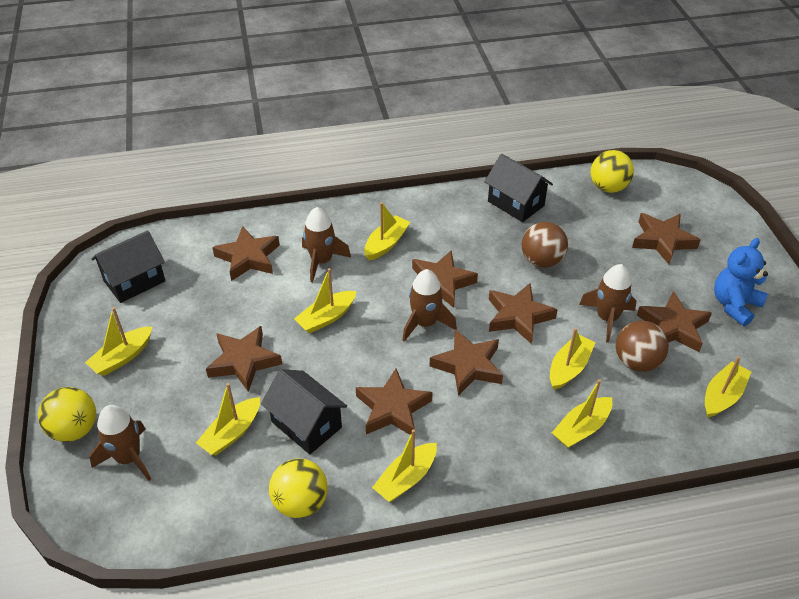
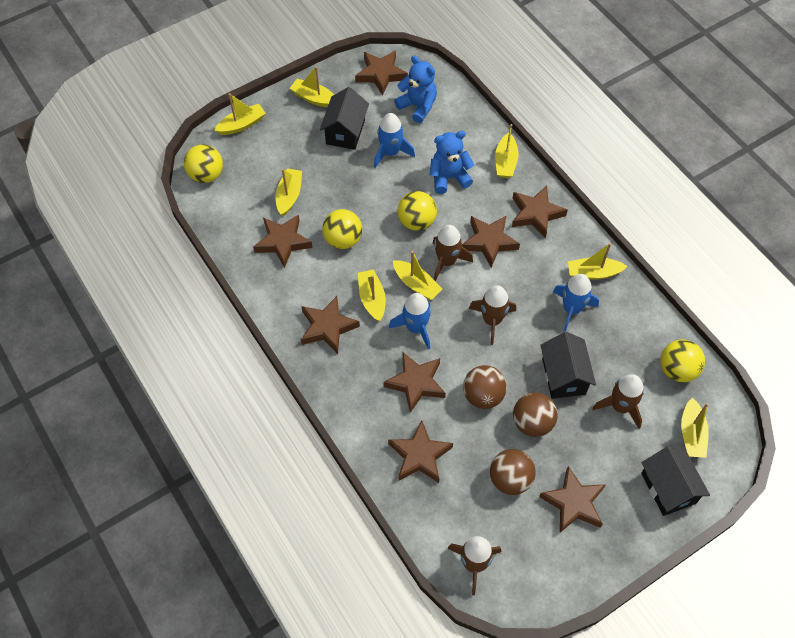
blue rocket: none = 0 -> [374,113,415,168] [389,293,431,350] [553,274,599,332] = 3
blue teddy bear: [714,238,768,326] = 1 -> [394,55,437,123] [429,131,474,194] = 2
brown ball: [522,222,568,268] [616,321,669,372] = 2 -> [463,365,507,409] [490,449,536,495] [513,393,558,437] = 3
yellow ball: [38,387,96,442] [269,458,328,518] [591,150,634,193] = 3 -> [184,144,223,183] [322,209,362,249] [397,191,437,231] [661,340,705,382] = 4

